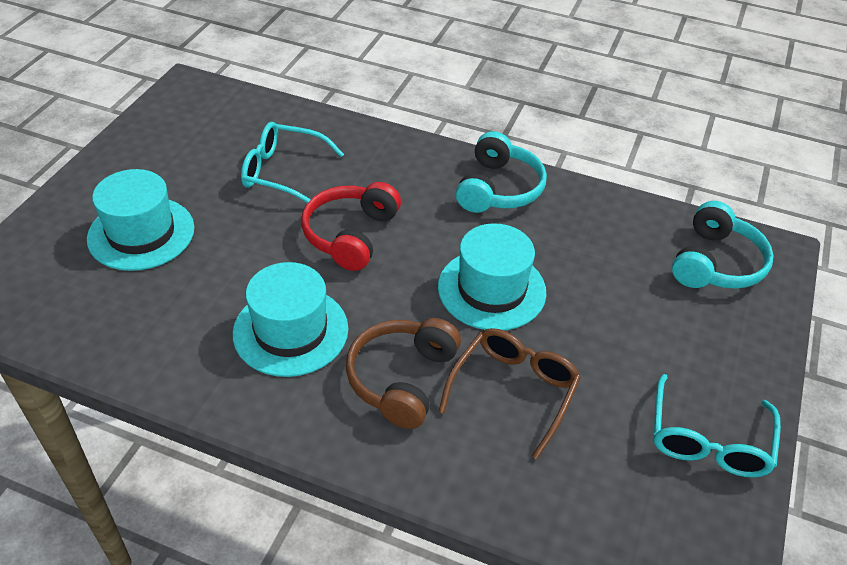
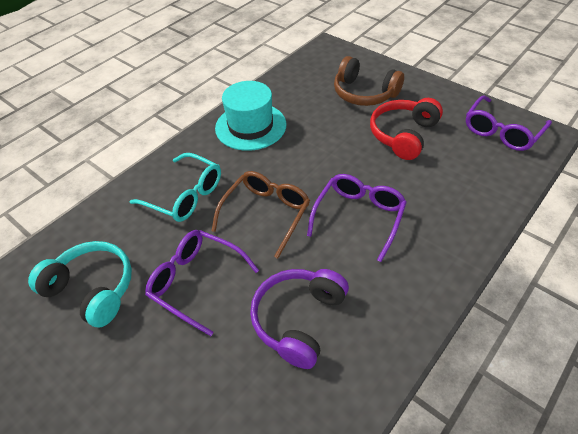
purple glasses: none = 0 -> [145,230,259,336] [307,174,407,262] [466,95,552,151] = 3
purple headphones: none = 0 -> [250,269,349,369] = 1
turquoise glasses: [241,122,344,203] [653,374,781,477] = 2 -> [130,153,221,222] = 1
turquoise hat: [87,169,194,271] [233,262,348,377] [438,223,547,331] = 3 -> [215,81,286,151] = 1
turquoise headphones: [456,131,547,213] [672,201,774,289] = 2 -> [28,241,132,327] = 1

